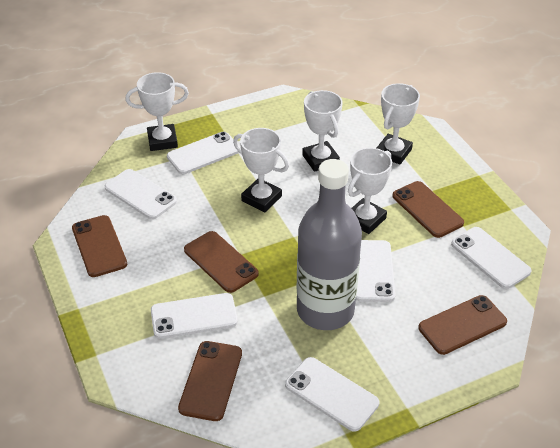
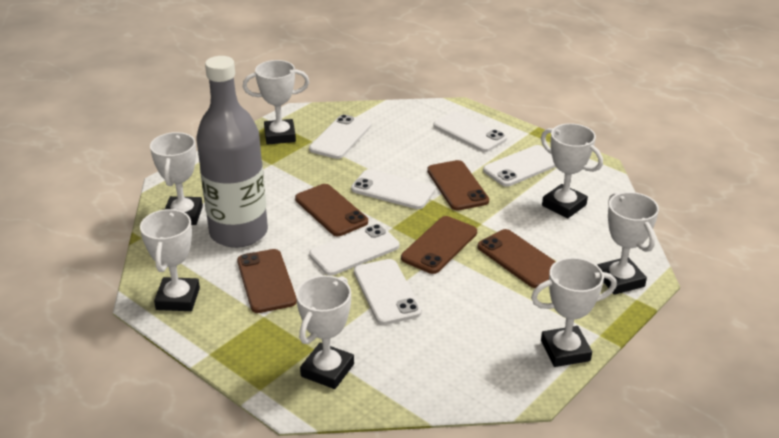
white trophy: [125,72,189,151] [233,128,289,213] [302,90,343,172] [348,148,392,234] [377,83,420,164] = 5 -> [140,209,200,311] [150,132,203,225] [243,60,309,145] [296,275,354,389] [531,257,617,367] [541,123,603,218] [597,192,659,295] = 7

